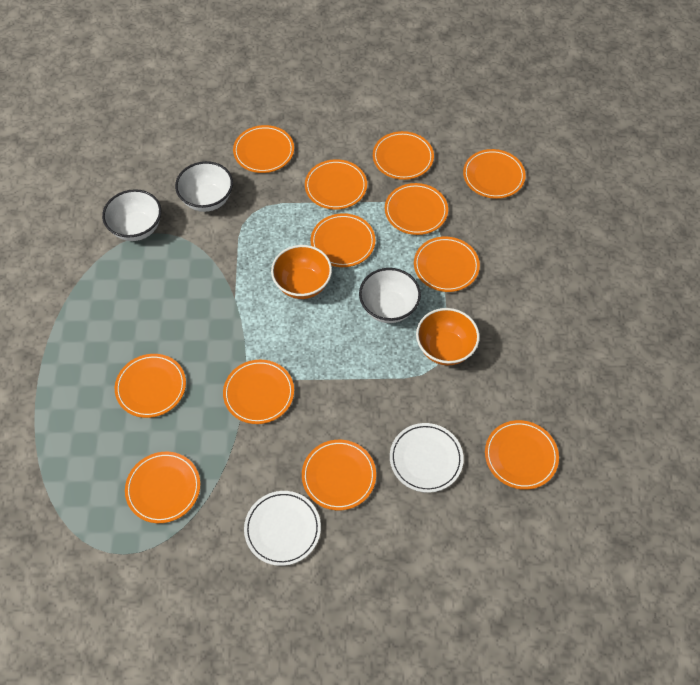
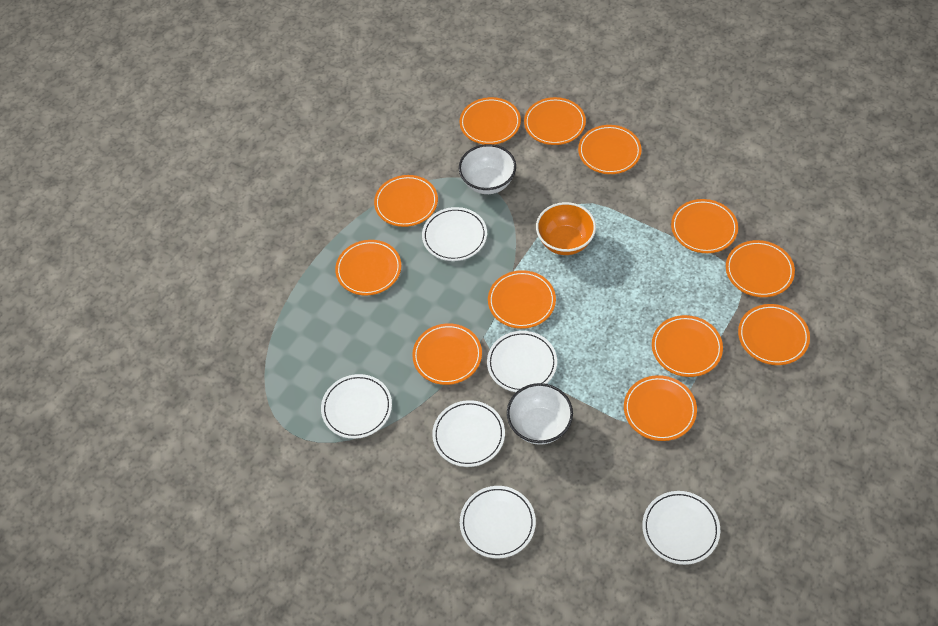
orange bowl: [271,245,332,299] [416,308,480,365] = 2 -> [536,202,596,255] = 1
white bowl: [102,189,161,241] [175,161,233,212] [359,268,421,323] = 3 -> [459,144,516,194] [507,383,573,445] = 2
white plate: [244,491,321,566] [390,423,464,493] = 2 -> [321,374,392,439] [422,207,487,261] [432,400,505,467] [460,486,536,559] [487,331,557,392] [642,491,720,565] = 6

